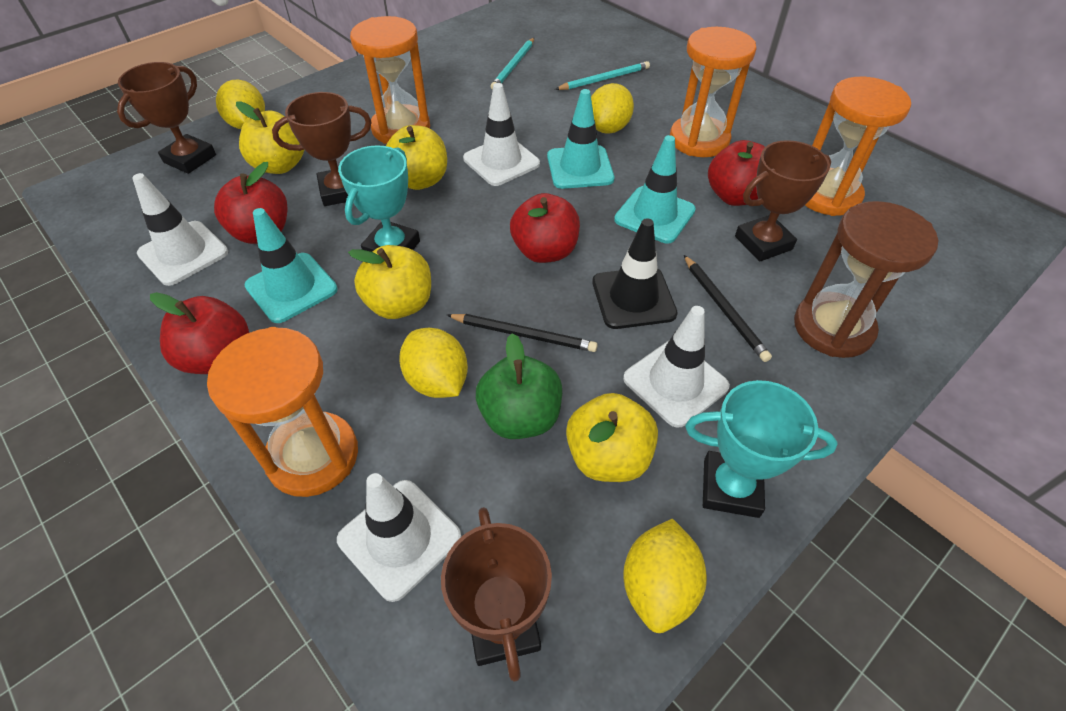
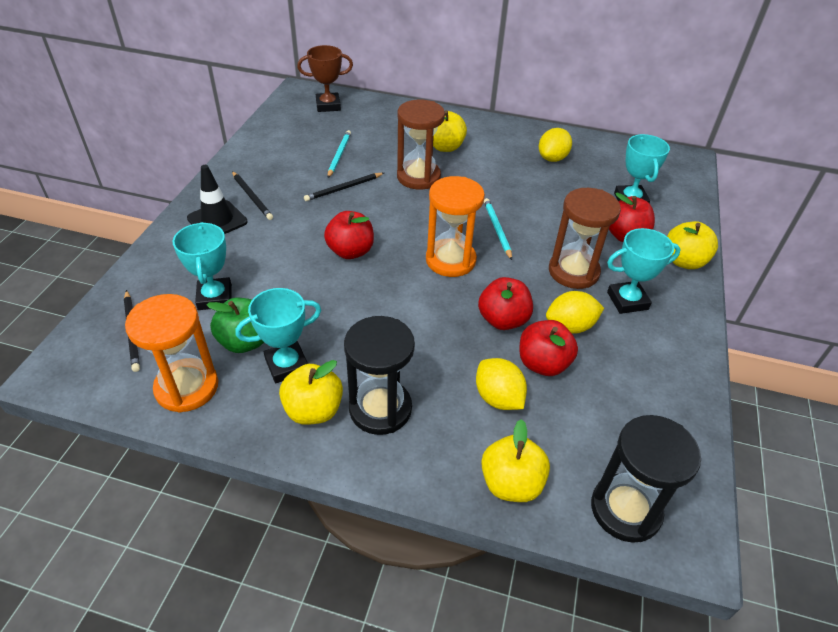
black hourglass: none = 0 -> [344,316,415,435] [591,415,701,543] = 2
black pencil: [447,314,598,352] [684,255,772,362] = 2 -> [124,290,140,372] [232,171,273,220] [304,173,384,201] = 3
brown hourglass: [794,201,938,358] = 1 -> [397,100,445,190] [549,188,621,289] = 2
brown trophy: [117,62,216,174] [272,92,372,206] [441,507,552,682] [735,140,831,261] = 4 -> [297,45,353,112] = 1
orange hourglass: [207,327,358,497] [350,16,430,144] [670,27,757,157] [805,77,911,216] = 4 -> [125,294,218,413] [426,176,485,277] = 2
turquoise traffic cone: [245,208,338,323] [547,89,614,189] [614,135,696,244] = 3 -> none = 0
turquoise trophy: [338,145,420,252] [685,380,838,518] = 2 -> [173,222,232,310] [235,288,321,383] [607,228,681,314] [614,134,670,203] = 4
white traffic cone: [132,173,228,286] [337,473,461,602] [463,83,540,186] [623,306,730,428] = 4 -> none = 0
yellow lemon: [216,80,265,129] [399,328,468,398] [591,83,634,134] [623,519,707,633] = 4 -> [476,358,527,410] [539,128,572,162] [546,291,604,334] = 3

